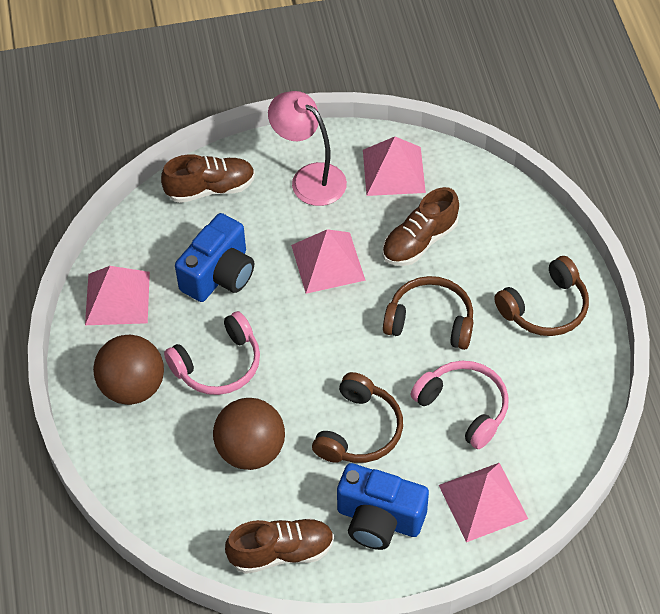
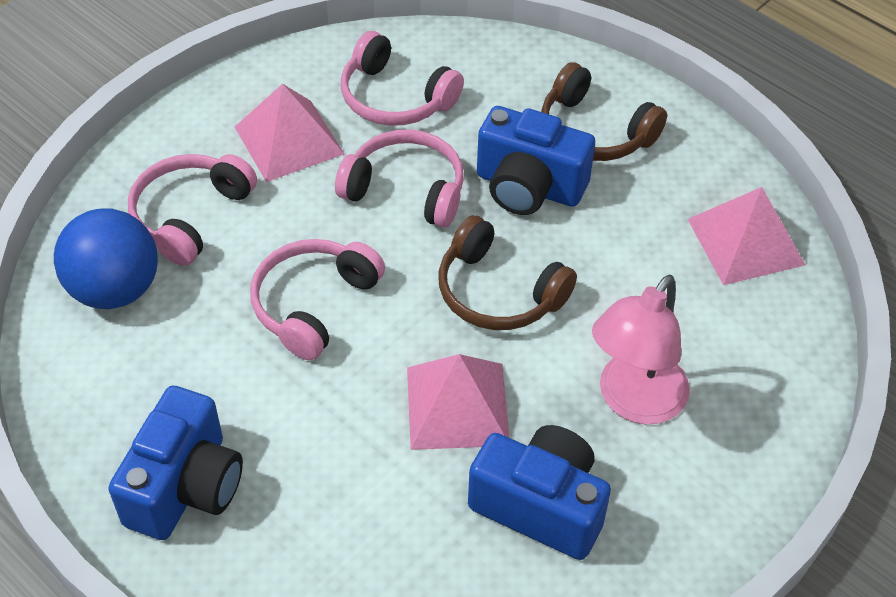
blue ball: none = 0 -> [54,208,158,309] = 1
blue camera: [175,213,254,302] [337,463,429,550] = 2 -> [109,386,243,540] [468,425,611,560] [477,106,595,215] = 3
brown ball: [93,335,164,405] [213,398,285,470] = 2 -> none = 0
brown headphones: [312,372,403,463] [383,276,473,350] [494,256,589,336] = 3 -> [438,215,577,330] [541,62,667,161] = 2
brown shoe: [161,154,255,203] [225,518,334,574] [382,187,459,266] = 3 -> none = 0
pink headphones: [164,311,260,395] [411,361,509,449] = 2 -> [128,154,257,266] [250,239,385,360] [335,130,464,228] [341,31,464,126] = 4
pink pyramid: [85,266,150,325] [291,229,366,294] [363,137,426,196] [439,463,528,542] = 4 -> [235,84,344,182] [407,354,509,450] [688,187,805,285] = 3

